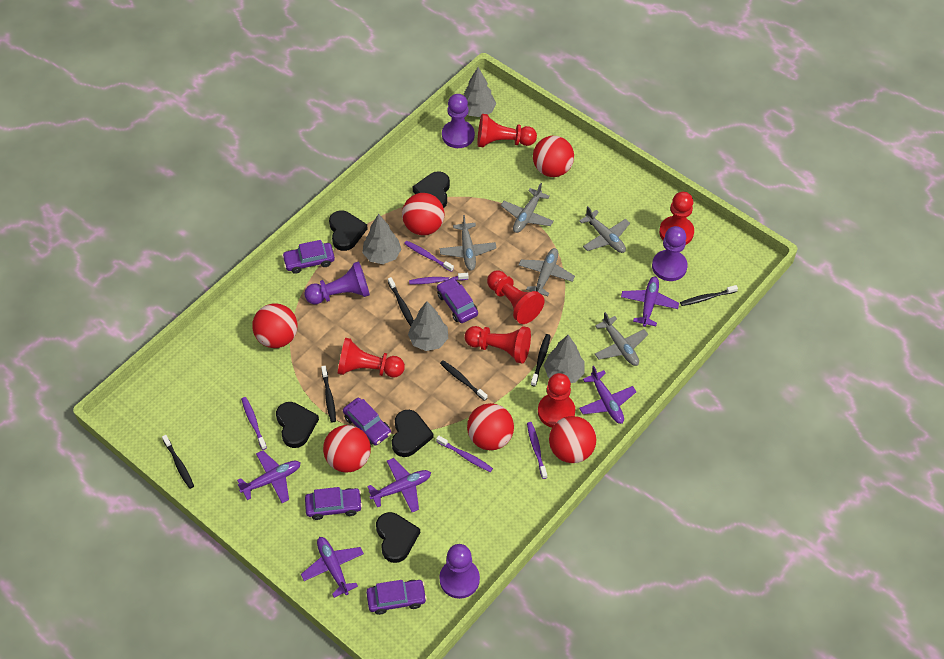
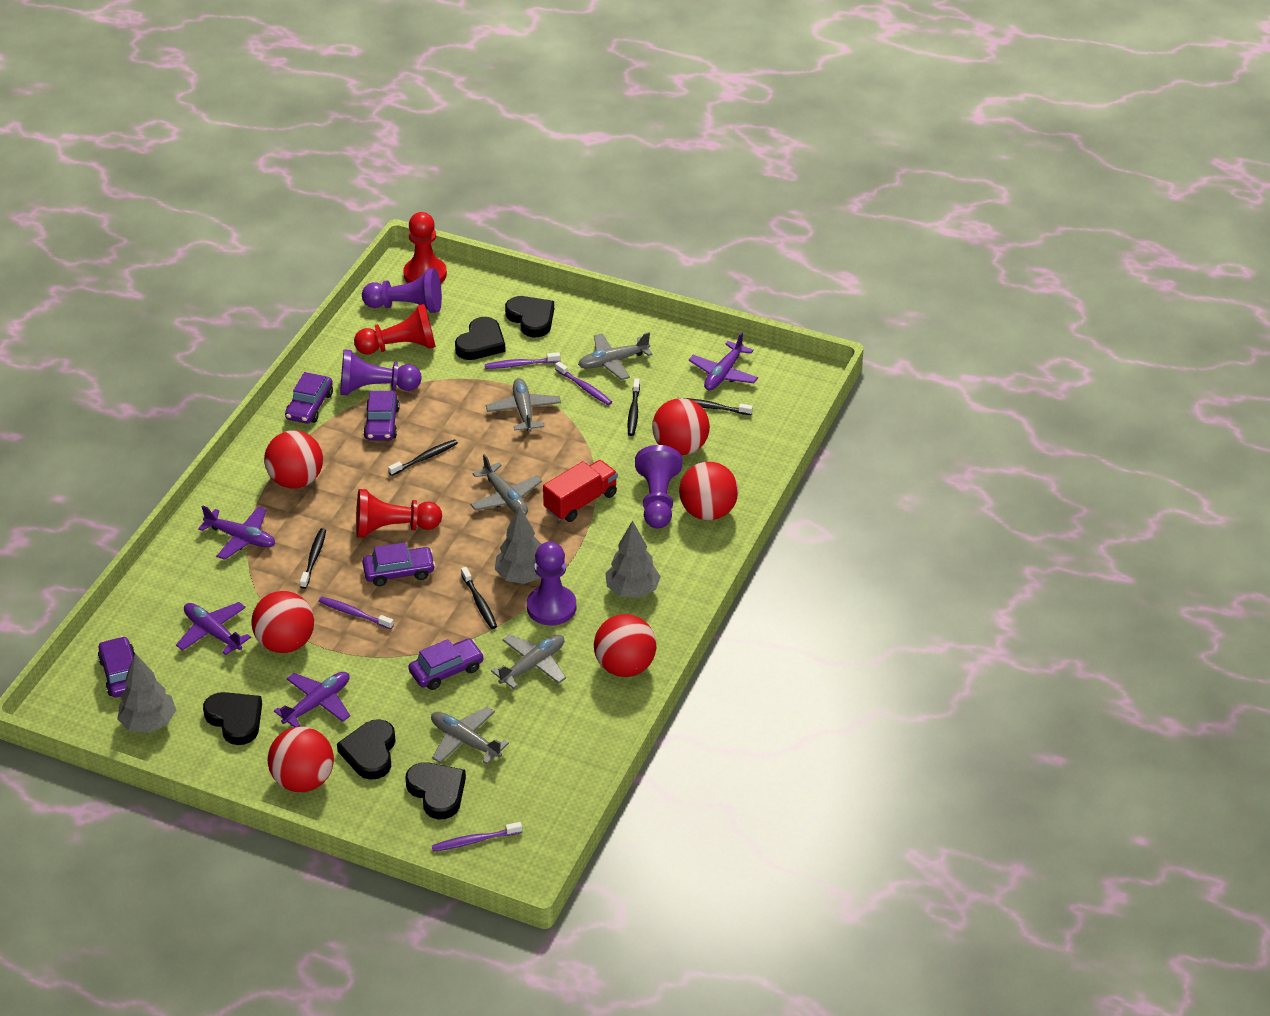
black toothbrush: [162,435,194,489] [321,366,336,423] [388,277,414,326] [440,360,488,401] [531,334,551,386] [680,285,738,306] = 6 -> [300,528,326,589] [388,439,458,476] [461,567,497,629] [628,378,640,436] [685,398,753,415] = 5
grey tree: [362,214,401,264] [408,301,448,351] [464,67,496,117] [544,335,585,383] = 4 -> [117,654,176,733] [495,507,542,584] [605,520,661,598] = 3
purple plane: [237,451,301,503] [301,537,364,598] [367,458,431,512] [579,366,636,424] [621,277,679,327] = 5 -> [176,602,251,655] [198,505,275,560] [274,672,350,727] [689,332,758,391] = 4
purple toothbrush: [241,397,267,450] [404,241,454,272] [409,273,469,284] [436,436,493,472] [527,422,547,479] = 5 -> [319,597,394,629] [432,822,522,852] [485,352,560,369] [555,362,612,405] = 4
red pawn: [338,338,405,378] [464,326,531,364] [477,114,537,147] [487,270,544,324] [538,373,575,428] [659,192,694,245] = 6 -> [354,304,436,354] [356,489,442,538] [403,212,447,283] = 3
red truck: none = 0 -> [543,460,618,522] = 1

